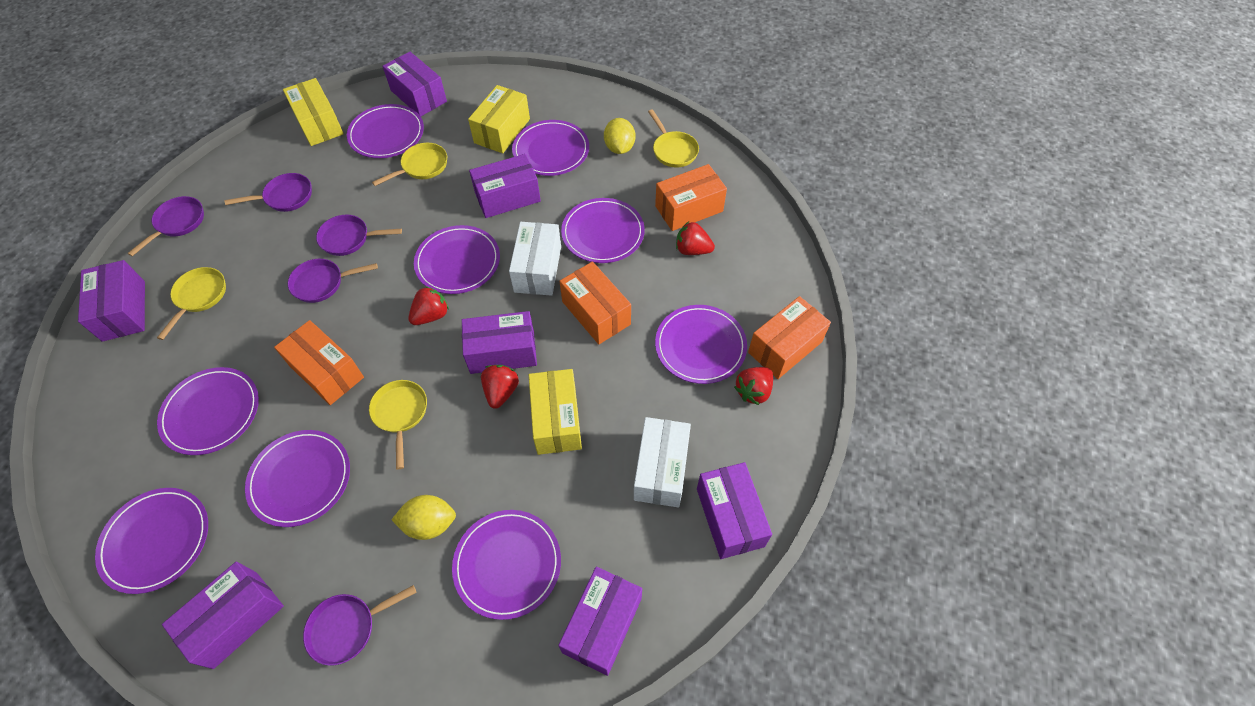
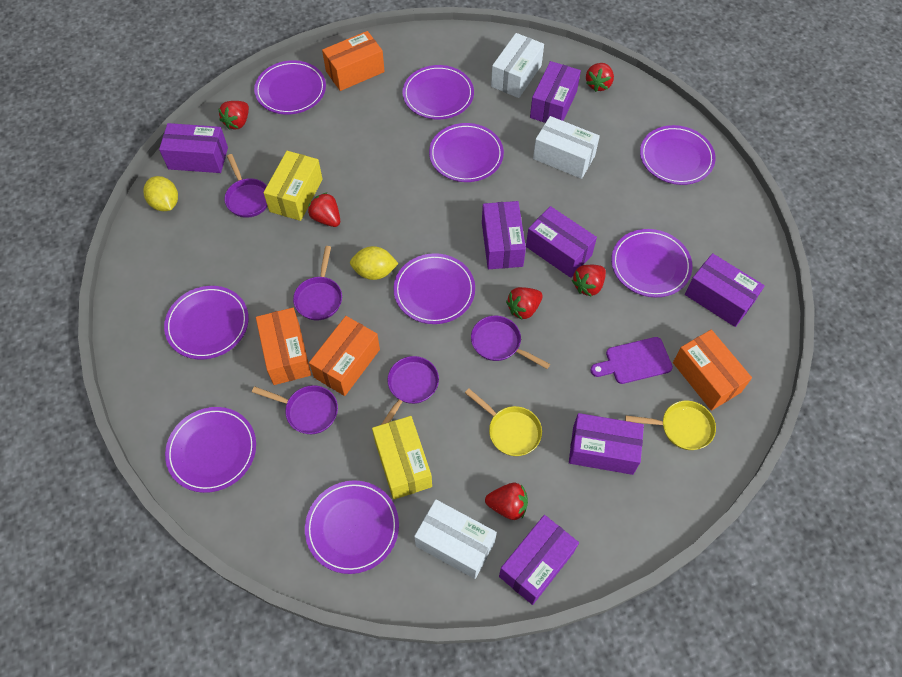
purple cutting board: none = 0 -> [590,337,673,384] = 1
red strawberry: [408,286,449,325] [481,365,519,409] [676,222,715,255] [734,367,773,405] = 4 -> [218,101,249,130] [308,192,340,227] [485,483,528,520] [506,287,543,320] [572,265,606,297] [586,63,614,92] = 6
white box: [509,222,561,296] [634,417,691,507] = 2 -> [414,499,497,579] [491,33,544,98] [533,116,600,179] = 3
yellow box: [283,78,344,146] [468,85,530,153] [529,369,582,455] = 3 -> [263,151,323,221] [372,416,432,500] = 2
yellow pan: [157,267,226,340] [369,380,427,469] [372,143,447,186] [648,109,699,168] = 4 -> [465,389,542,456] [625,401,716,450] = 2

